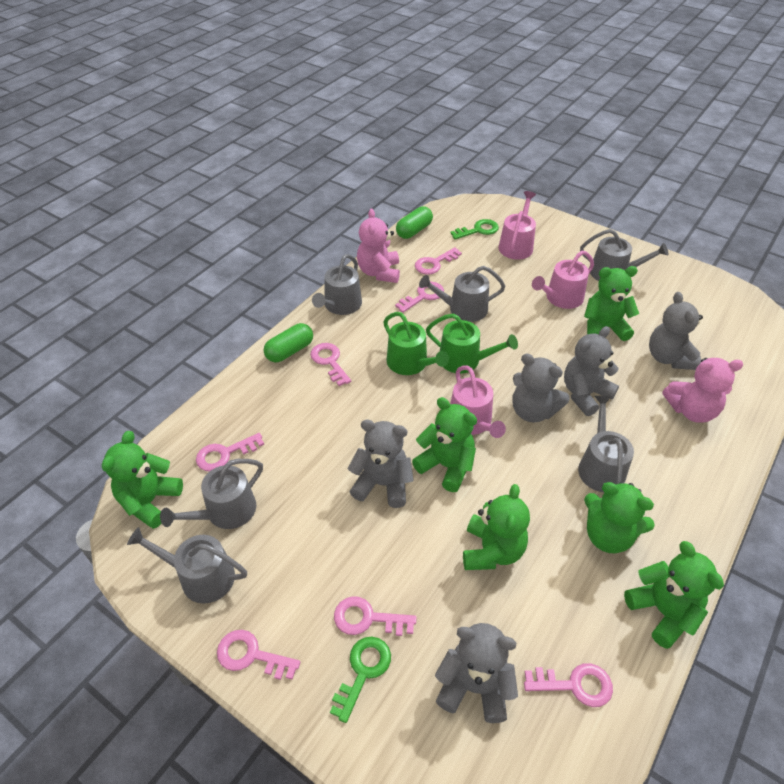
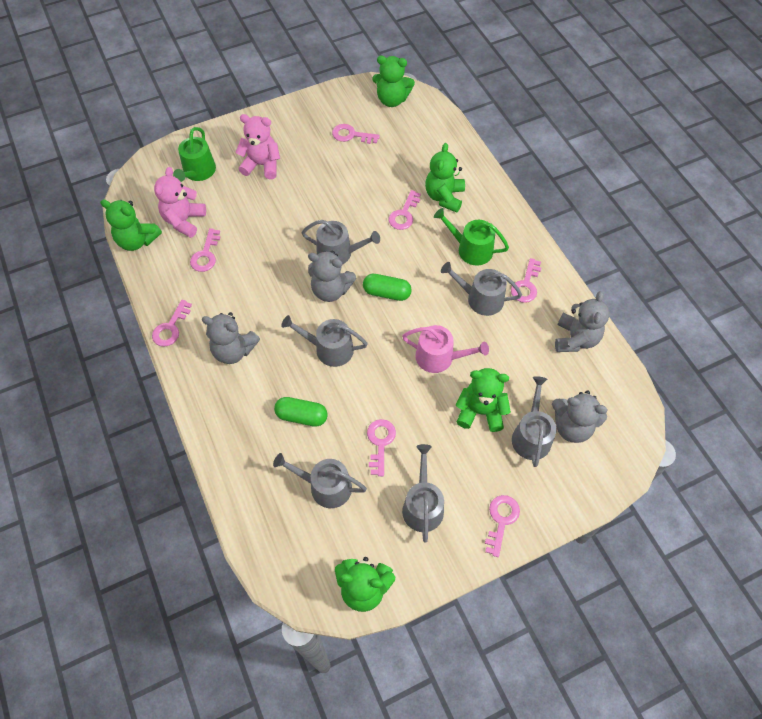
green key: [330,637,391,723] [450,219,499,240] = 2 -> none = 0
green teddy bear: [102,431,183,529] [412,397,477,492] [463,484,530,570] [584,266,639,341] [584,482,655,553] [624,541,724,649] = 6 -> [100,199,162,251] [335,557,395,612] [372,56,415,107] [425,143,465,213] [456,368,511,432] = 5
grey teddy bear: [348,420,414,508] [435,623,518,723] [512,353,570,422] [564,326,619,416] [649,292,703,370] = 5 -> [202,312,260,364] [308,251,356,302] [552,390,608,443] [555,291,610,352] = 4
pink watering can: [450,366,506,438] [498,191,536,260] [532,251,594,309] = 3 -> [402,325,489,373] = 1

